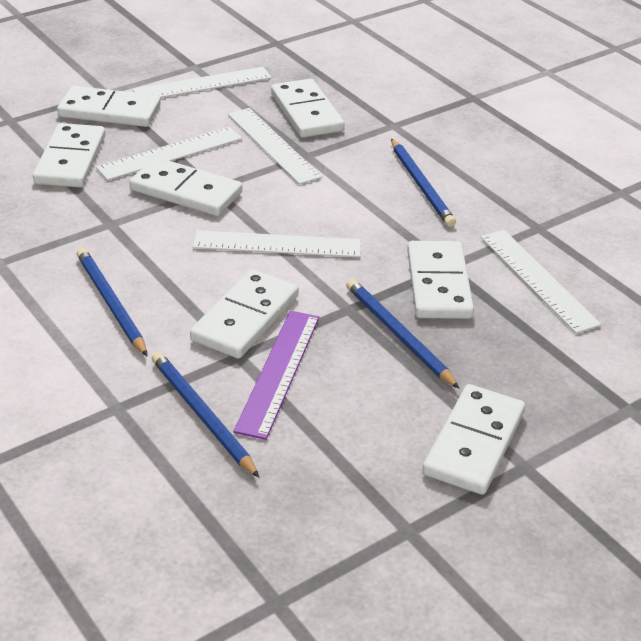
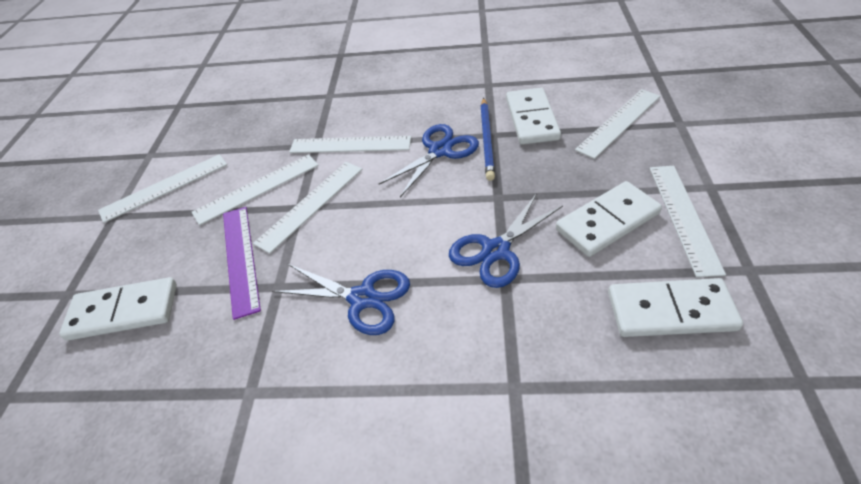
blue pencil: [77,248,148,357] [152,352,260,478] [346,279,460,389] [391,139,456,227] = 4 -> [480,98,495,181] = 1
blue scissors: none = 0 -> [272,264,410,335] [379,124,479,197] [449,193,563,288] = 3
white domino: [33,123,105,187] [57,86,161,127] [129,157,242,216] [190,269,298,359] [271,79,345,138] [407,241,474,319] [423,384,525,495] = 7 -> [59,277,177,341] [506,88,561,145] [556,181,662,257] [608,278,743,337] = 4
white ruler: [96,127,242,180] [133,67,272,98] [193,230,361,258] [228,108,322,185] [480,230,601,334] = 5 -> [98,154,227,223] [191,154,319,225] [253,162,362,254] [289,136,411,153] [575,89,660,159] [650,166,726,278] = 6

